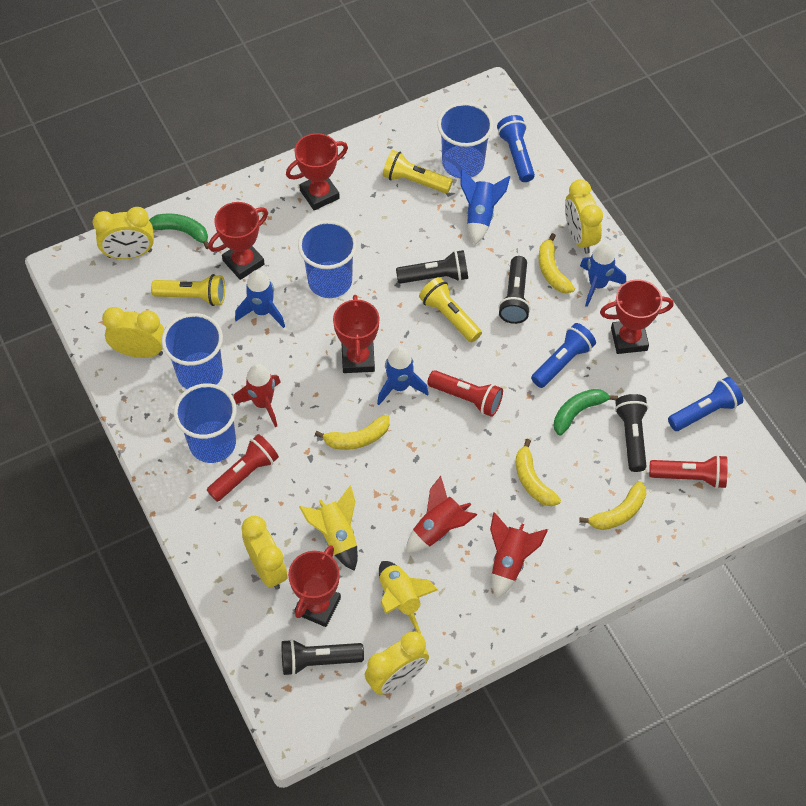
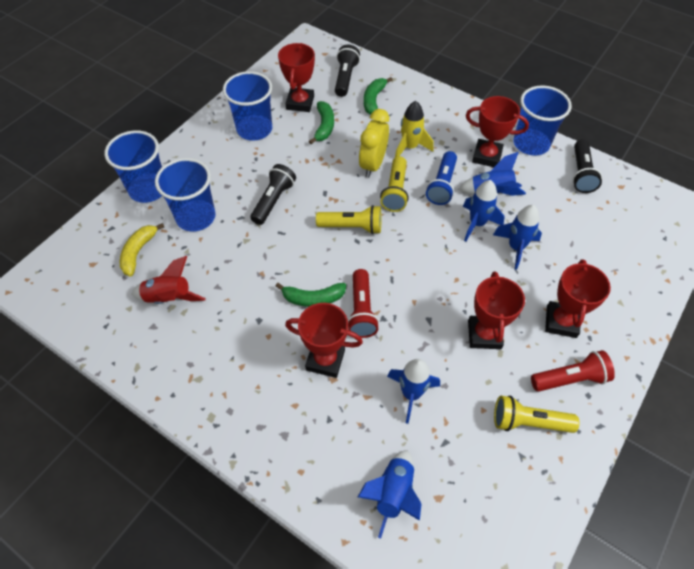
black flashlight: [282,639,364,676] [396,250,468,284] [498,256,530,324] [615,394,648,472] = 4 -> [250,164,296,225] [335,45,360,97] [572,139,602,193] = 3
blue flashlight: [497,115,535,182] [531,323,596,388] [668,377,743,431] = 3 -> [426,151,457,205] = 1
blue rocket: [235,270,285,328] [377,347,429,405] [460,170,511,245] [580,243,626,307] = 4 -> [358,450,422,539] [387,359,440,424] [458,152,526,196] [463,180,505,241] [493,205,542,270] = 5
green banana: [149,213,209,249] [554,389,618,436] = 2 -> [276,283,346,307] [309,101,334,144] [364,77,393,115] = 3
red flashlight: [207,434,279,502] [427,370,503,417] [649,455,728,489] = 3 -> [348,269,379,338] [531,350,615,392] = 2
red rocket: [234,364,281,427] [406,476,477,553] [490,512,548,598] = 3 -> [131,256,206,304] = 1
yellow banana: [315,415,390,450] [516,439,561,506] [539,233,575,293] [579,481,646,530] = 4 -> [120,223,164,277] = 1
yellow clock: [93,207,154,259] [102,307,165,358] [241,516,288,590] [365,632,429,695] [565,179,603,254] = 5 -> [359,109,389,177] = 1
yellow rocket: [299,485,358,571] [379,561,438,634] = 2 -> [395,101,434,157] = 1

